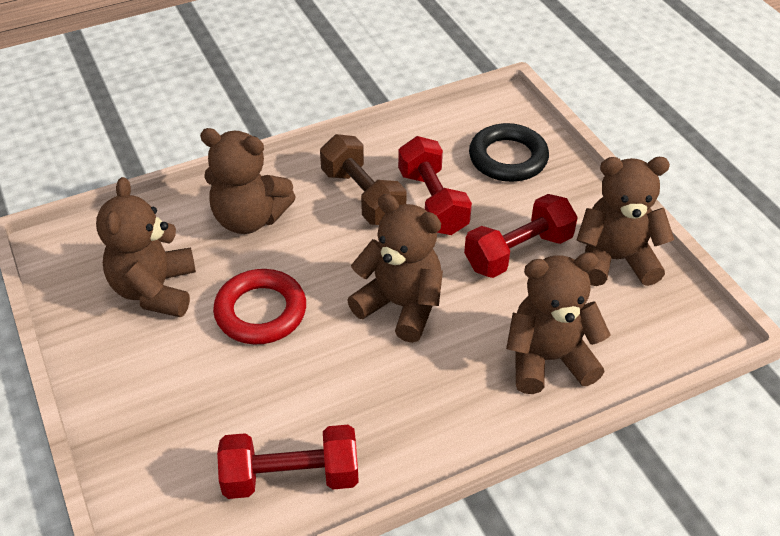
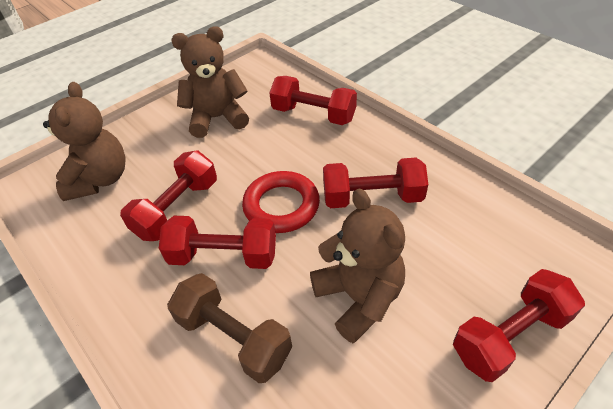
black ring: [469,123,549,182] = 1 -> none = 0
brown teddy bear: [96,177,196,317] [200,128,296,234] [347,194,443,343] [506,252,611,394] [577,157,674,286] = 5 -> [43,82,126,201] [171,26,249,138] [310,188,405,344] = 3
red dumbbell: [217,425,359,499] [398,136,472,235] [464,194,578,278] = 3 -> [120,151,217,241] [159,216,276,269] [269,76,357,125] [323,158,428,208] [453,269,585,382] = 5

